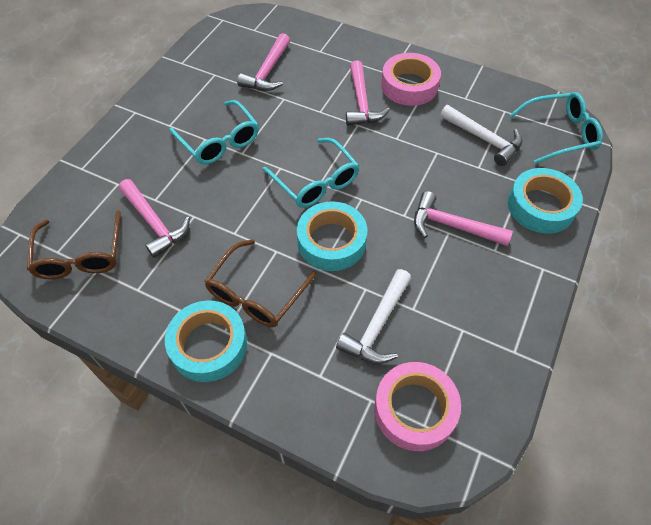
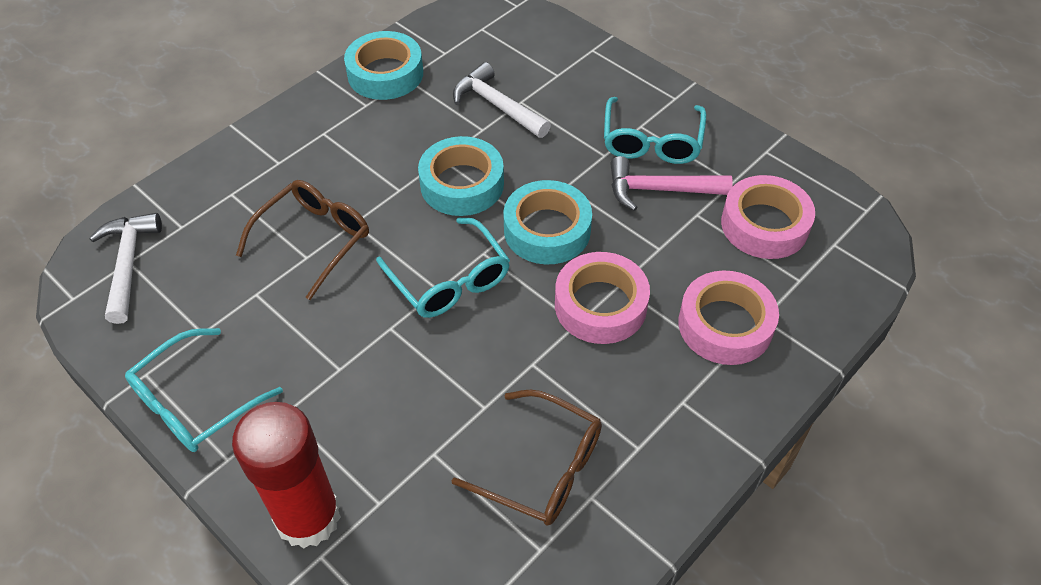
pink hammer: [119,179,190,258] [237,33,290,91] [346,60,390,126] [414,191,513,246] = 4 -> [610,156,733,211] = 1
pink tape: [374,362,461,451] [381,53,441,106] = 2 -> [555,252,650,344] [678,270,779,365] [721,175,815,259] = 3
red glue stick: none = 0 -> [232,402,341,548] = 1

